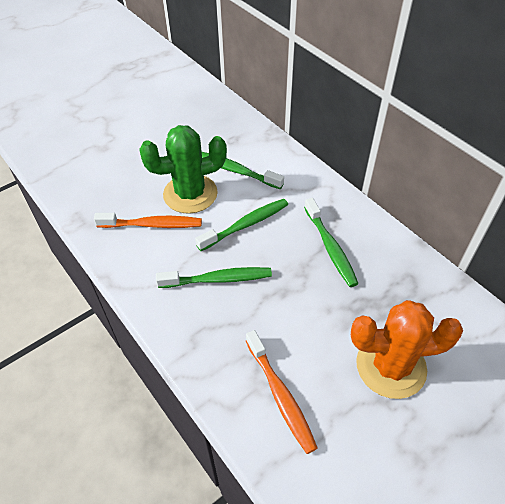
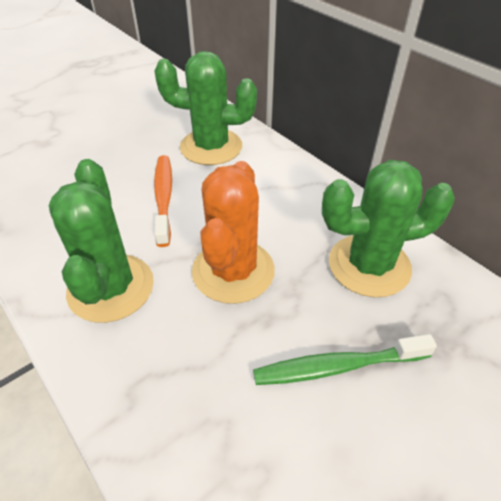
green cactus: [139,125,227,214] = 1 -> [49,159,154,323] [154,51,257,165] [322,160,455,297] = 3
green toothbrush: [156,267,272,288] [195,199,288,251] [202,152,284,189] [304,198,359,287] = 4 -> [253,334,437,385] = 1
orange toothbrush: [94,213,202,228] [246,330,317,454] = 2 -> [154,155,172,247] = 1

